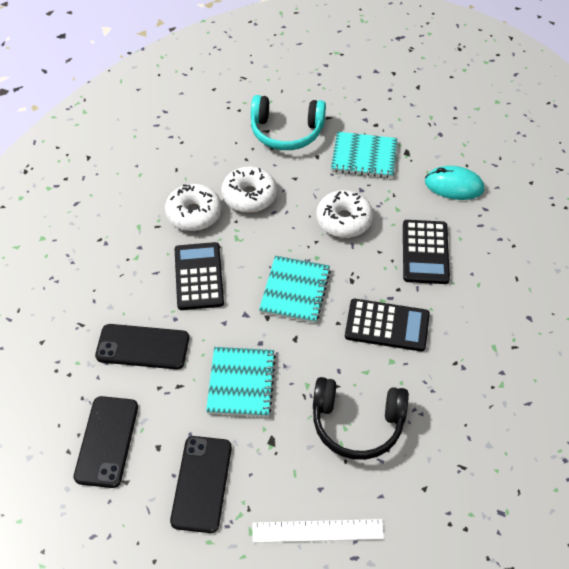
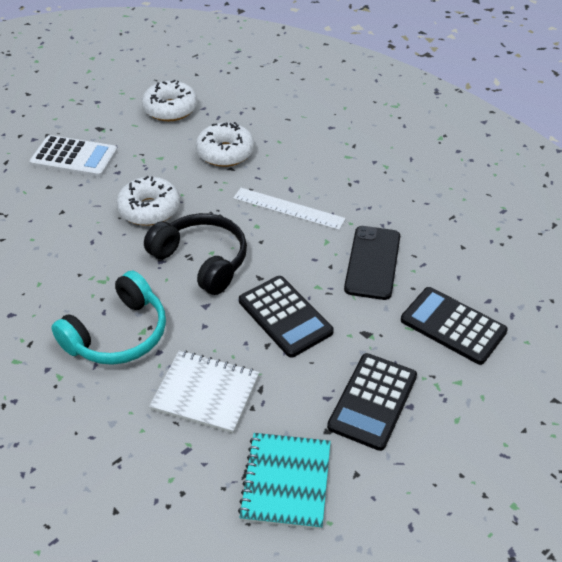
black phone: [74,396,138,488] [95,324,189,369] [170,436,232,533] = 3 -> [344,226,400,300] = 1
turquoise mouse: [425,166,484,200] = 1 -> none = 0
turquoise notebook: [206,347,276,417] [259,256,331,323] [331,132,398,178] = 3 -> [238,433,331,530] = 1
white calculator: none = 0 -> [30,135,118,177] = 1
white notebook: none = 0 -> [149,350,259,434] = 1

